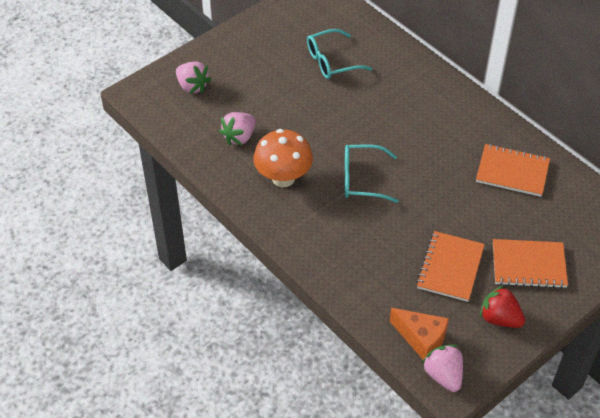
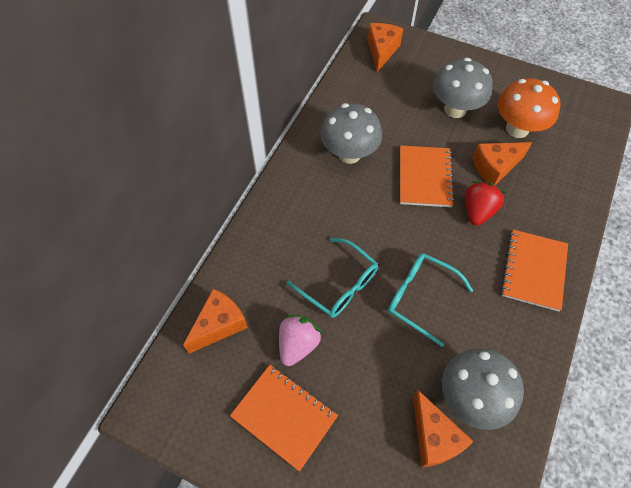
grey mushroom: none = 0 -> [320,103,382,164] [433,58,493,118] [442,348,524,430] = 3
orange cheese: [390,308,449,360] = 1 -> [183,289,248,354] [368,23,403,72] [413,390,473,467] [472,142,532,186] = 4
pink strawberry: [176,61,211,94] [219,112,256,146] [422,345,463,392] = 3 -> [279,315,322,366] = 1

